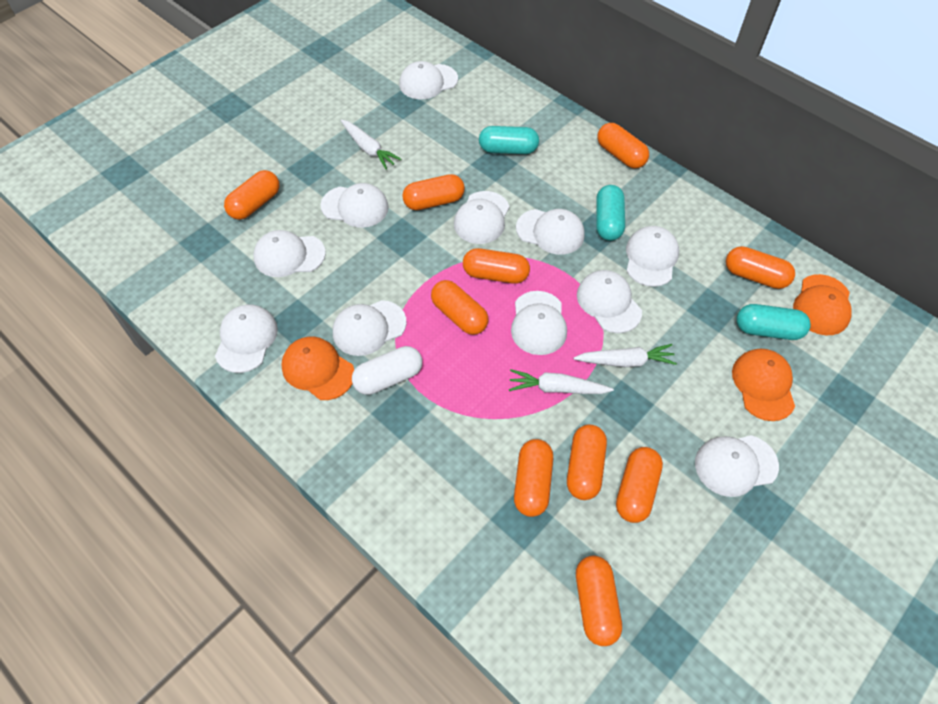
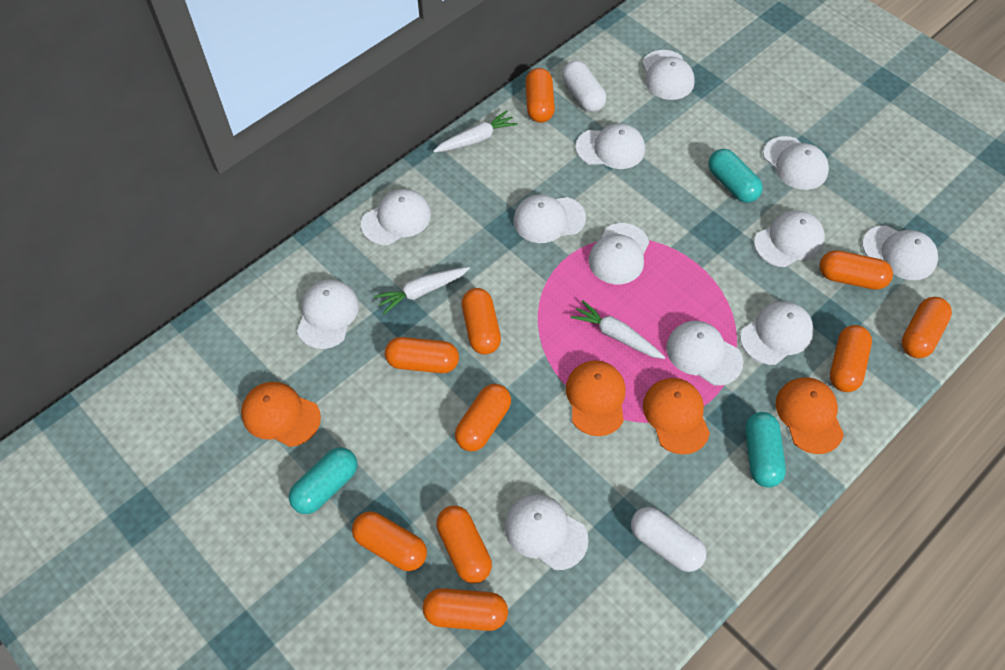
orange cap: [281,337,354,400] [732,348,795,421] [793,274,852,335] = 3 -> [241,382,321,447] [566,360,626,436] [643,378,710,455] [776,377,844,454] = 4
white cap: [215,304,278,373] [253,230,326,277] [321,183,389,228] [333,300,407,356] [399,61,458,99] [454,191,510,244] [511,291,567,355] [516,209,585,255] [577,270,642,333] [626,226,679,287] [695,435,779,497] = 11 -> [297,279,359,349] [361,189,431,245] [505,494,589,570] [513,194,586,243] [576,123,645,169] [589,223,649,284] [642,50,695,100] [666,321,743,385] [740,301,814,365] [754,210,825,267] [763,136,829,190] [862,225,938,280] = 12
white capsule: [352,346,422,395] = 1 -> [562,60,606,112] [631,507,707,572] = 2

